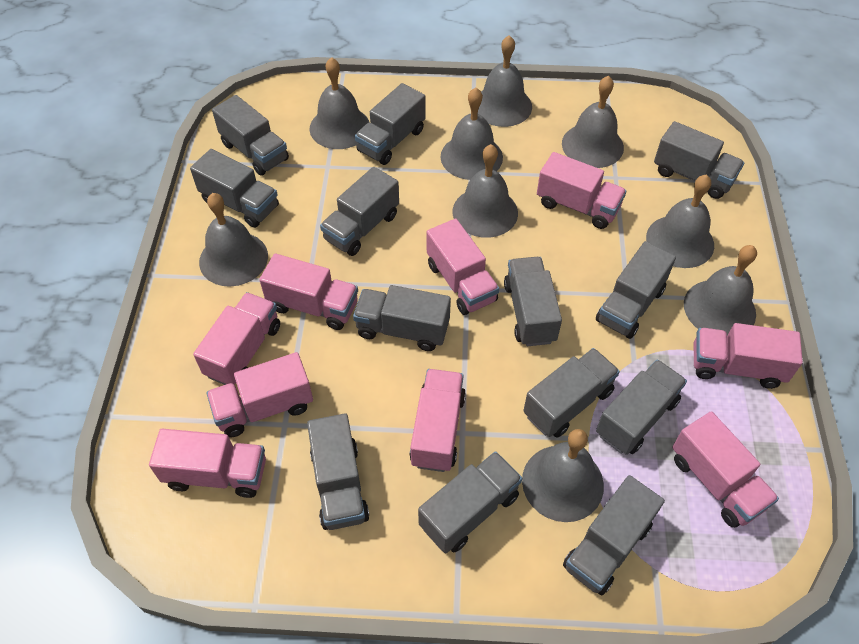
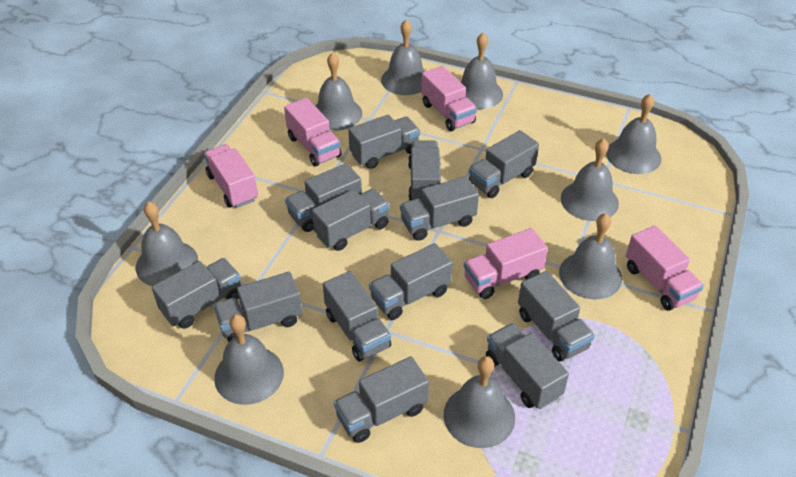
pink truck: [149,429,266,498] [193,292,280,385] [206,352,313,437] [259,254,358,330] [409,369,466,472] [427,219,499,315] [537,152,627,229] [672,411,779,528] [694,323,803,389] = 9 -> [204,144,258,208] [284,98,341,166] [421,66,477,131] [464,228,548,299] [626,226,704,311] = 5

